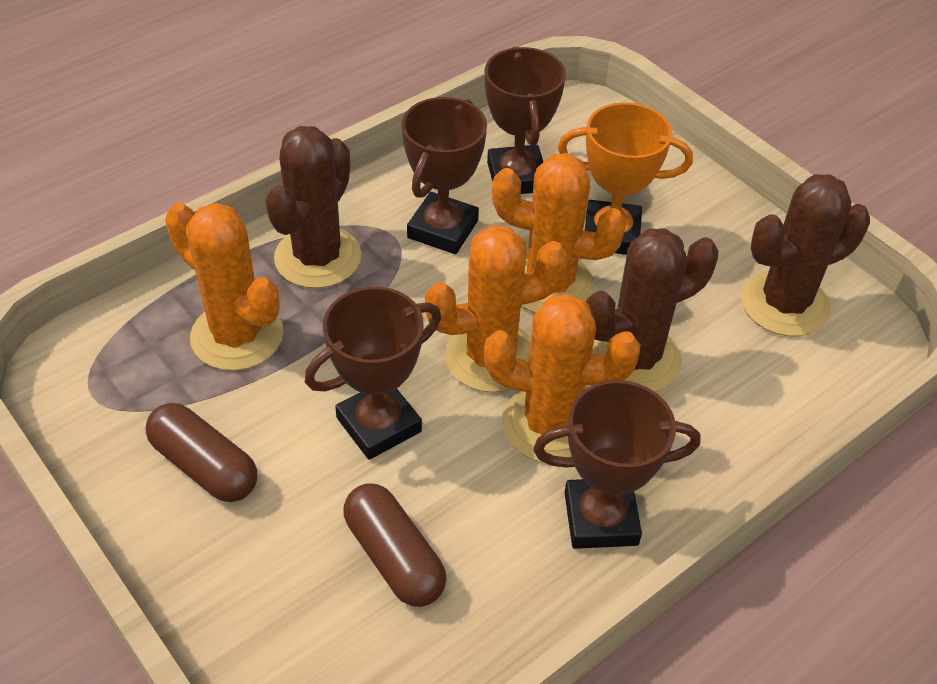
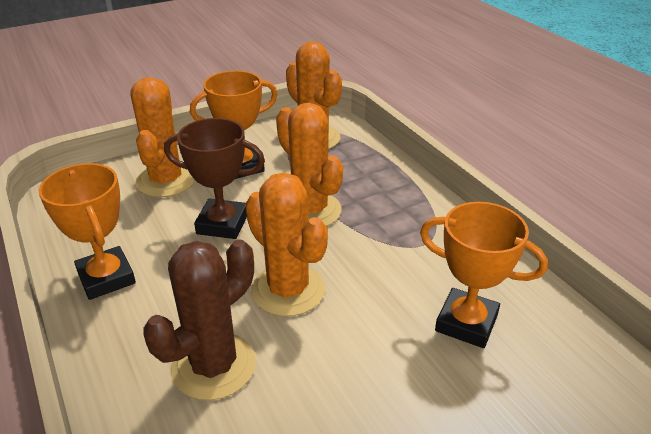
brown cactus: [266,126,361,288] [586,228,718,392] [741,174,870,336] = 3 -> [143,239,256,400] = 1
brown capsule: [145,403,257,502] [343,484,447,607] = 2 -> none = 0
brown trophy: [305,287,441,460] [402,97,487,254] [485,47,566,194] [533,380,701,549] = 4 -> [164,118,265,239] = 1
orange trophy: [558,102,693,255] = 1 -> [39,163,136,300] [190,71,278,179] [420,202,548,348] = 3

